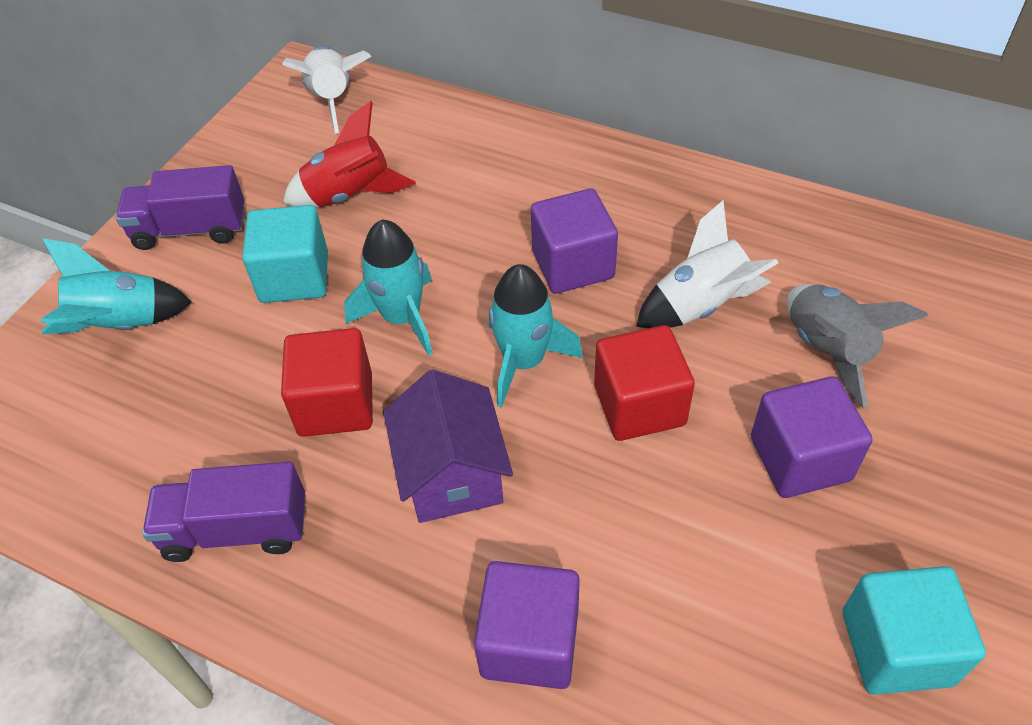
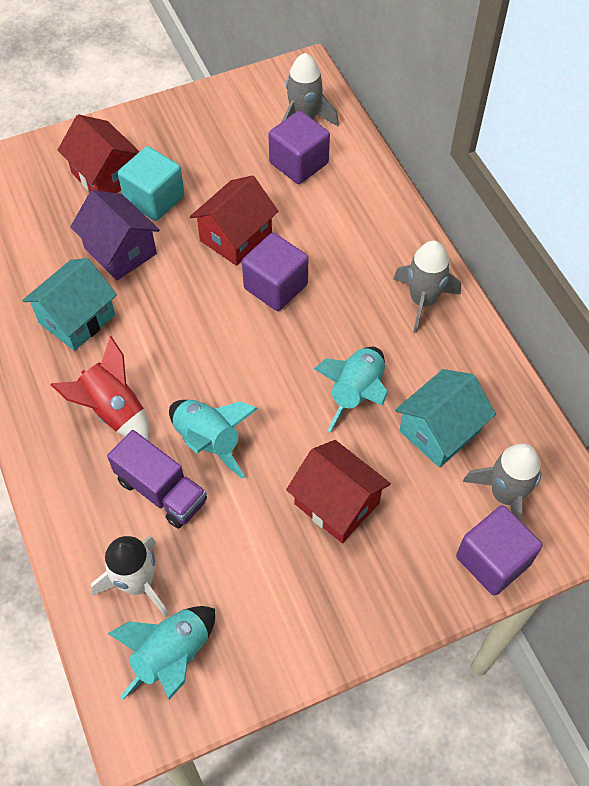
grey rocket: [787,284,928,408] = 1 -> [282,53,339,126] [394,240,461,333] [463,444,541,522] = 3
purple truck: [116,165,245,250] [142,462,305,562] = 2 -> [107,430,207,528] = 1
red cube: [281,328,373,437] [594,325,695,441] = 2 -> none = 0
red house: none = 0 -> [58,114,140,193] [190,175,279,266] [286,440,391,543] = 3
turquoise cube: [242,205,328,303] [843,566,986,695] = 2 -> [118,146,185,221] = 1
turquoise house: none = 0 -> [22,258,117,351] [395,369,496,468] = 2
white rocket: [282,46,371,133] [636,200,778,329] = 2 -> [91,536,169,617] = 1

